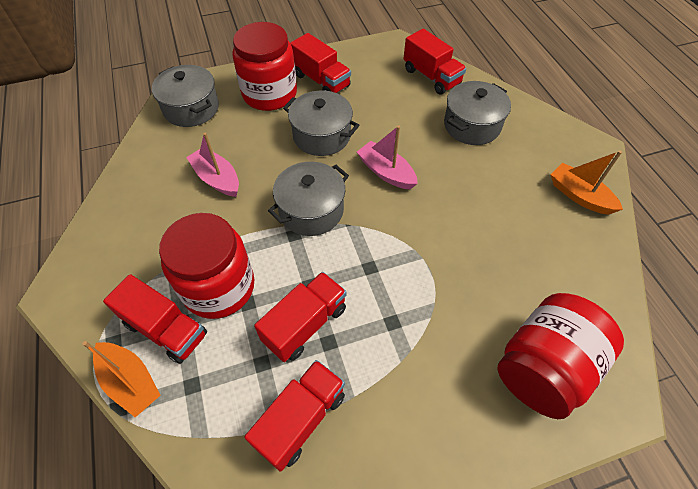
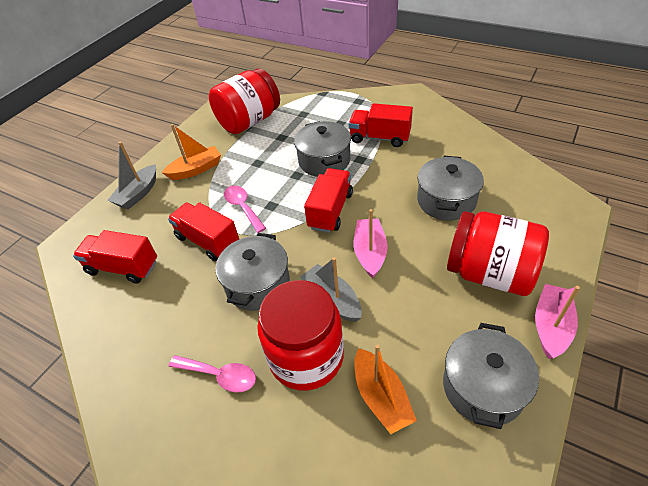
grey boat: none = 0 -> [107,142,156,210] [300,257,362,322] = 2
pink spoon: none = 0 -> [169,355,256,392] [224,186,266,233] = 2
red truck: [103,274,207,364] [245,360,345,472] [254,272,347,362] [290,33,351,93] [403,29,466,94] = 5 -> [73,230,157,284] [168,203,239,261] [304,168,353,233] [349,103,413,147] = 4

